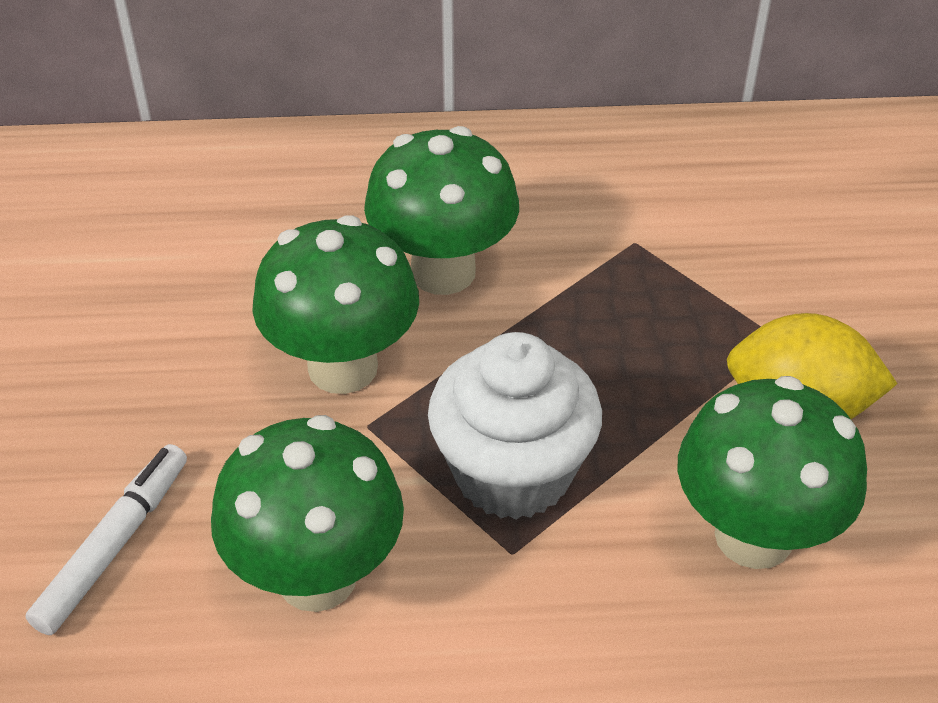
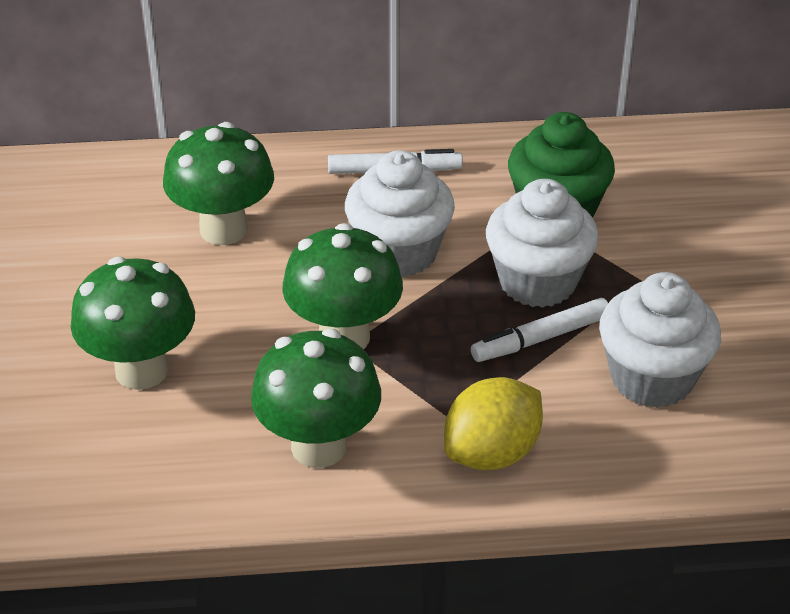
green cupcake: none = 0 -> [508,112,615,217] = 1
white cupcake: [428,332,602,520] = 1 -> [345,150,455,277] [486,179,599,308] [599,272,721,408] = 3
white marker: [25,444,187,635] = 1 -> [328,149,463,174] [471,298,608,362] = 2

